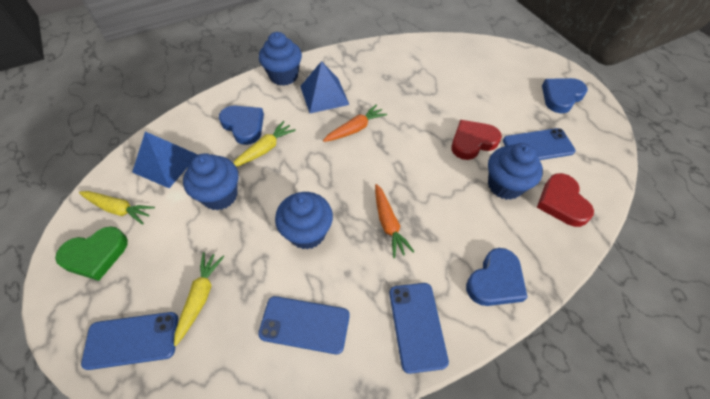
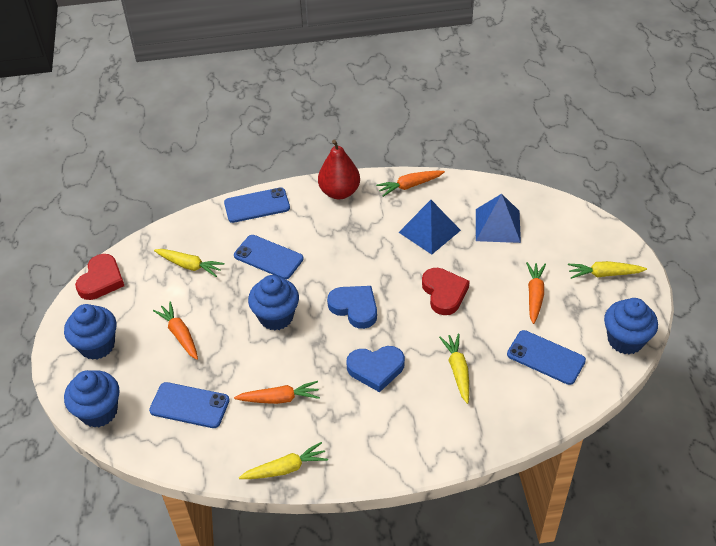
blue heart: [219,106,264,145] [466,248,528,306] [542,78,588,113] = 3 -> [327,286,377,329] [346,346,405,392] = 2
green heart: [55,226,128,281] = 1 -> none = 0
orange carrot: [323,104,387,142] [375,184,414,258] = 2 -> [153,302,198,360] [234,381,320,404] [376,171,445,197] [526,262,546,324] = 4
red pear: none = 0 -> [318,140,360,199] = 1
yellow carrot: [79,191,155,225] [174,252,225,346] [233,121,296,167] = 3 -> [154,249,225,277] [239,442,328,479] [439,334,469,404] [568,261,647,279] = 4

